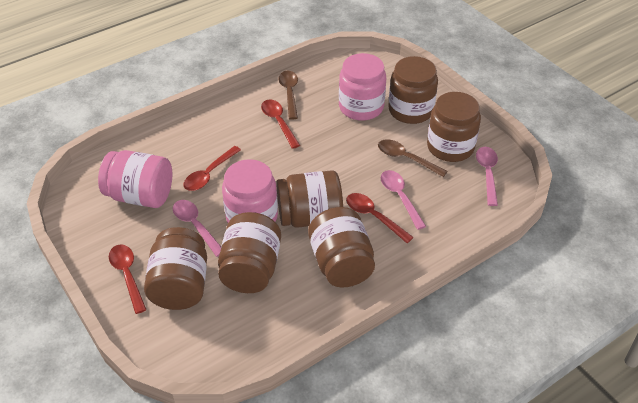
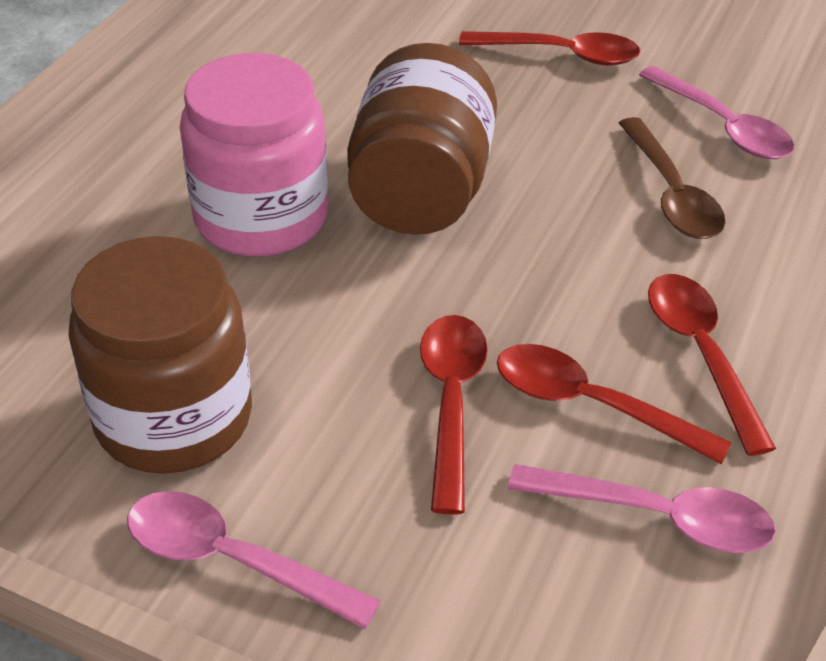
brown jar: [144,227,207,310] [218,212,281,293] [276,170,343,228] [308,207,375,288] [388,56,438,124] [427,92,481,162] = 6 -> [68,236,252,474] [347,43,497,235] = 2
brown spoon: [278,71,298,120] [378,139,448,177] = 2 -> [619,117,725,239] = 1
pink jar: [98,150,172,208] [222,159,278,223] [339,53,386,121] = 3 -> [180,53,328,256] = 1

